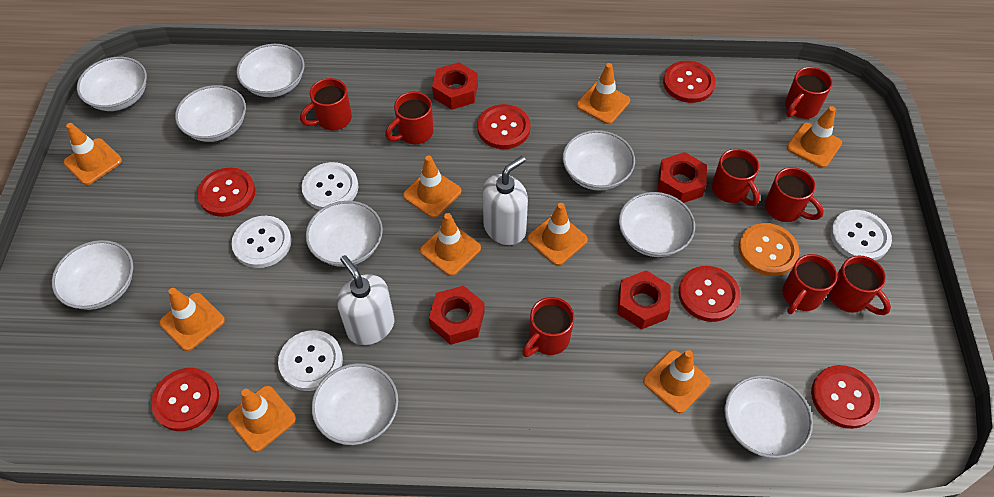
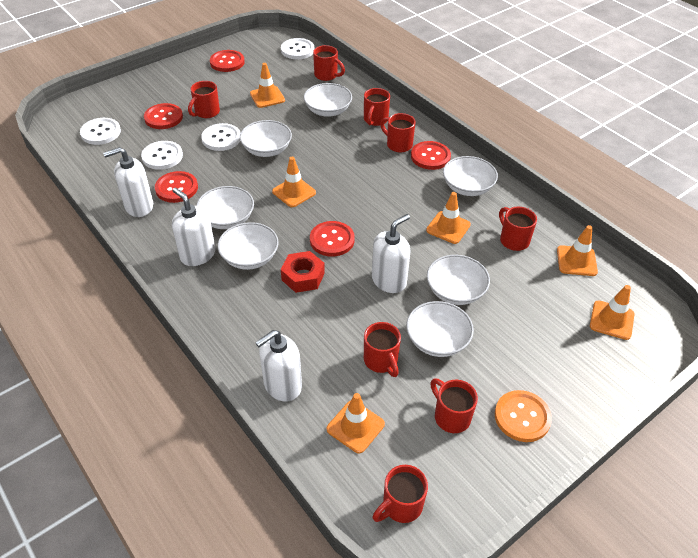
orange traffic cone: [64,123,122,185] [159,288,225,351] [227,386,296,452] [403,155,461,218] [420,213,481,276] [527,203,588,266] [577,63,630,124] [643,350,710,413] [787,106,842,168] = 9 -> [250,63,285,108] [272,157,316,207] [327,393,385,453] [426,192,471,244] [557,225,598,276] [590,285,635,340] = 6
red button: [151,368,219,431] [197,168,255,217] [477,104,531,149] [663,61,716,103] [678,266,741,322] [811,365,880,429] = 6 -> [144,103,183,129] [155,171,198,203] [210,50,245,72] [310,221,355,257] [411,141,451,170] = 5
red nut: [429,286,485,345] [432,62,478,110] [618,270,671,329] [657,152,707,203] = 4 -> [281,251,325,293] = 1
white bowl: [52,240,133,310] [77,57,147,111] [175,85,246,142] [236,44,304,97] [306,201,383,267] [311,363,398,445] [563,130,635,190] [619,192,695,257] [724,375,813,458] = 9 -> [196,186,254,229] [218,222,279,270] [240,120,292,157] [304,83,352,117] [406,301,474,357] [427,255,490,305] [443,156,498,196] = 7
white soap dispenser: [337,255,395,345] [483,156,528,245] = 2 -> [103,147,153,217] [172,187,215,266] [255,330,302,402] [372,214,411,293] = 4

